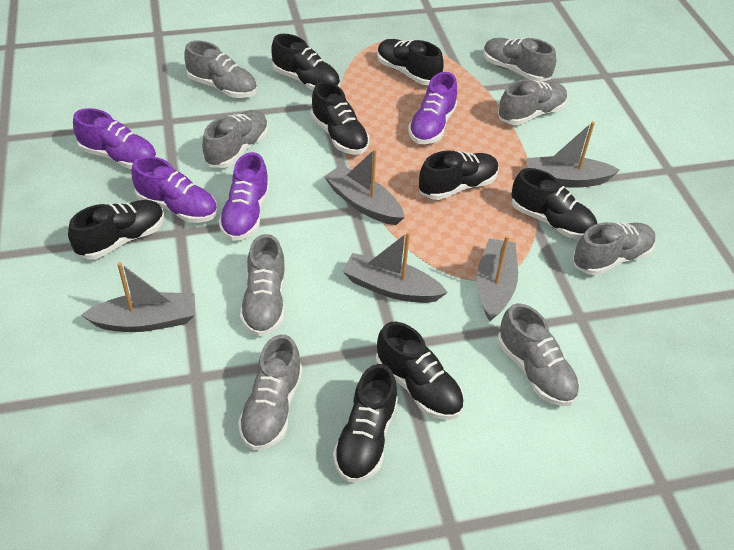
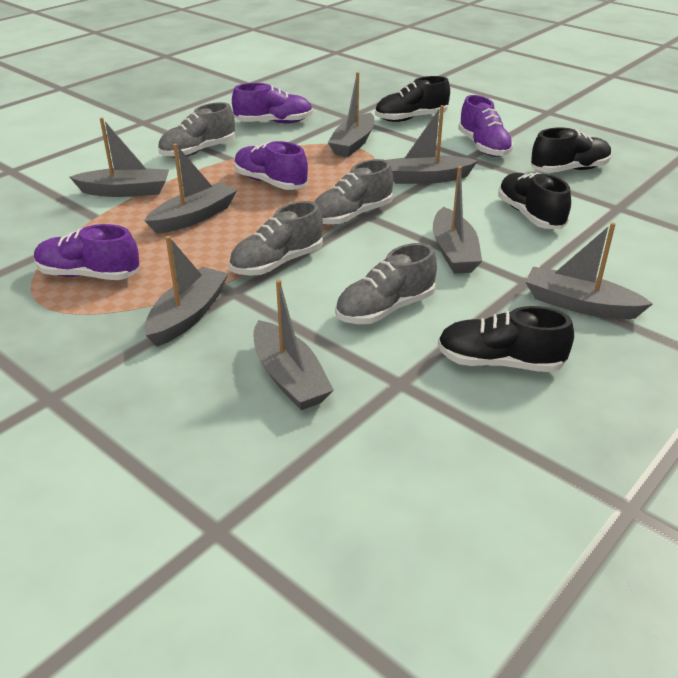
black shoe: [68,200,164,260] [272,34,340,90] [311,81,369,155] [333,364,398,482] [376,322,464,420] [377,39,444,85] [419,150,499,200] [512,168,597,239] = 8 -> [375,76,450,122] [438,306,574,372] [498,173,571,229] [531,127,612,173] = 4
grey boat: [81,262,195,332] [324,149,405,225] [342,232,448,303] [477,235,518,321] [526,121,620,188] = 5 -> [70,117,169,197] [144,236,229,347] [145,144,237,234] [253,280,334,410] [328,72,374,157] [387,105,478,184] [433,166,482,274] [525,222,653,319] = 8
grey shoe: [184,41,257,98] [202,110,269,168] [238,334,303,450] [240,234,285,336] [483,38,556,82] [498,80,568,125] [498,303,580,406] [572,222,656,275] = 8 -> [158,102,235,158] [229,201,323,276] [314,159,393,225] [335,243,437,324] = 4

